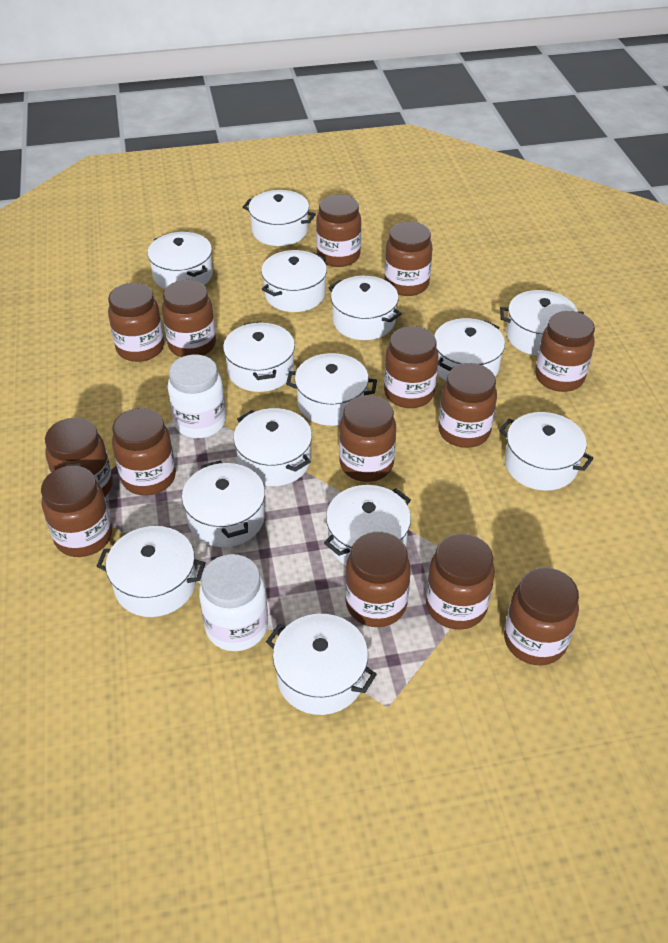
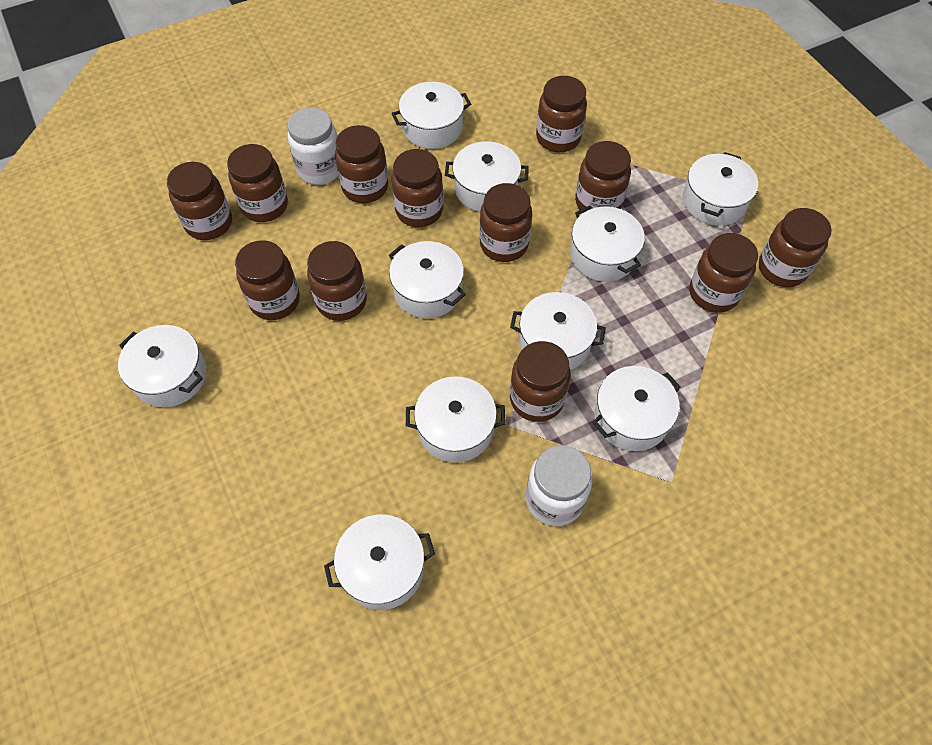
brown jar: [41,466,112,557] [45,418,113,497] [108,283,164,362] [112,408,176,495] [162,280,216,357] [316,195,361,267] [339,395,396,482] [345,532,411,627] [384,222,433,296] [384,326,438,408] [426,534,495,630] [438,363,497,448] [504,567,579,666] [535,311,595,392] = 14 -> [167,162,232,240] [227,144,288,222] [235,240,300,320] [307,241,367,321] [335,125,388,203] [392,149,443,227] [479,183,532,262] [510,341,571,422] [536,76,587,152] [575,141,631,213] [690,233,758,313] [759,208,832,287] = 12
white pot: [96,526,206,617] [147,232,213,289] [182,460,265,547] [223,321,295,392] [233,408,312,486] [243,190,316,246] [261,250,327,312] [266,614,377,715] [286,353,377,426] [324,485,411,566] [329,276,402,340] [434,318,505,381] [499,412,594,491] [500,290,584,356] = 14 -> [118,325,206,408] [324,514,435,610] [389,241,466,318] [392,82,471,149] [406,377,506,463] [445,141,529,212] [510,292,606,370] [570,205,645,282] [592,366,681,451] [683,152,758,226] = 10

